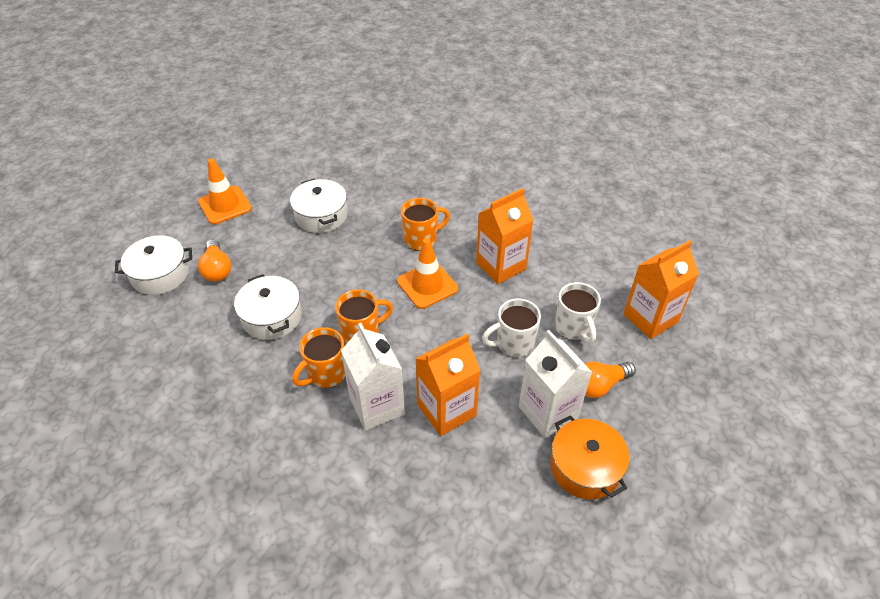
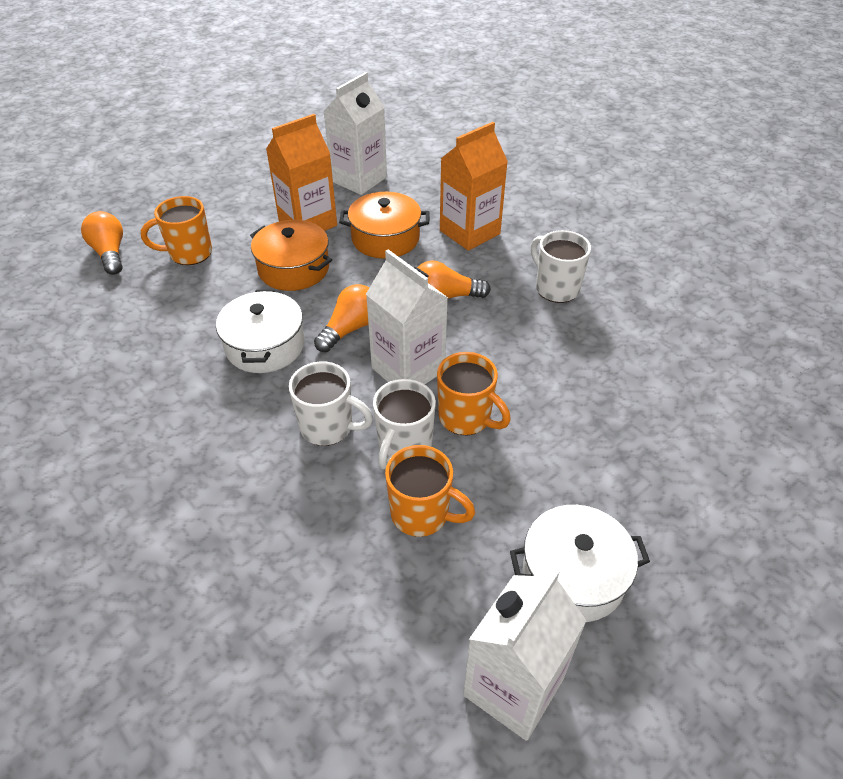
orange carton: [415,334,480,436] [476,188,534,284] [624,240,699,339] = 3 -> [266,114,337,231] [440,122,508,251] = 2
orange light bulb: [198,239,231,282] [585,362,636,398] = 2 -> [81,211,123,275] [314,284,369,352] [417,261,491,299] = 3
orange pot: [550,415,630,500] = 1 -> [250,220,332,291] [339,192,429,259] = 2
orange traffic cone: [198,158,252,224] [397,238,458,309] = 2 -> none = 0
white carton: [341,323,405,430] [519,330,592,438] = 2 -> [323,72,387,195] [366,249,448,384] [463,569,587,741] = 3
white mug: [482,299,541,357] [555,282,601,343] = 2 -> [289,362,373,446] [373,379,436,469] [531,230,591,303] = 3
white pot: [115,235,192,295] [234,274,302,340] [290,178,348,233] = 3 -> [216,289,304,373] [510,505,650,622] = 2

